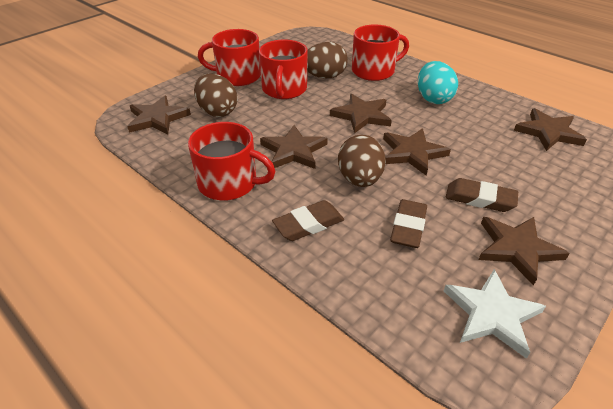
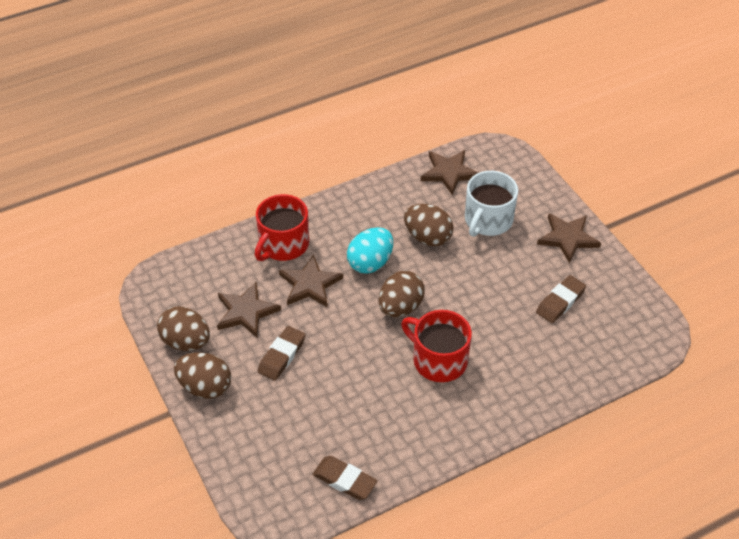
brown egg: [194,73,238,117] [307,42,348,78] [338,135,386,187] = 3 -> [157,306,210,351] [174,352,231,399] [379,271,425,317] [404,204,453,246] = 4
brown star: [127,96,191,135] [260,125,328,169] [330,94,392,133] [383,128,451,175] [479,217,570,286] [514,108,587,151] = 6 -> [217,282,281,337] [279,254,343,307] [421,150,478,196] [537,213,601,263] = 4
red mug: [188,122,275,201] [198,29,261,86] [259,40,308,99] [352,25,409,81] = 4 -> [255,194,309,261] [401,310,472,382] = 2
white mug: none = 0 -> [465,171,518,237] = 1
white star: [444,269,546,359] = 1 -> none = 0

